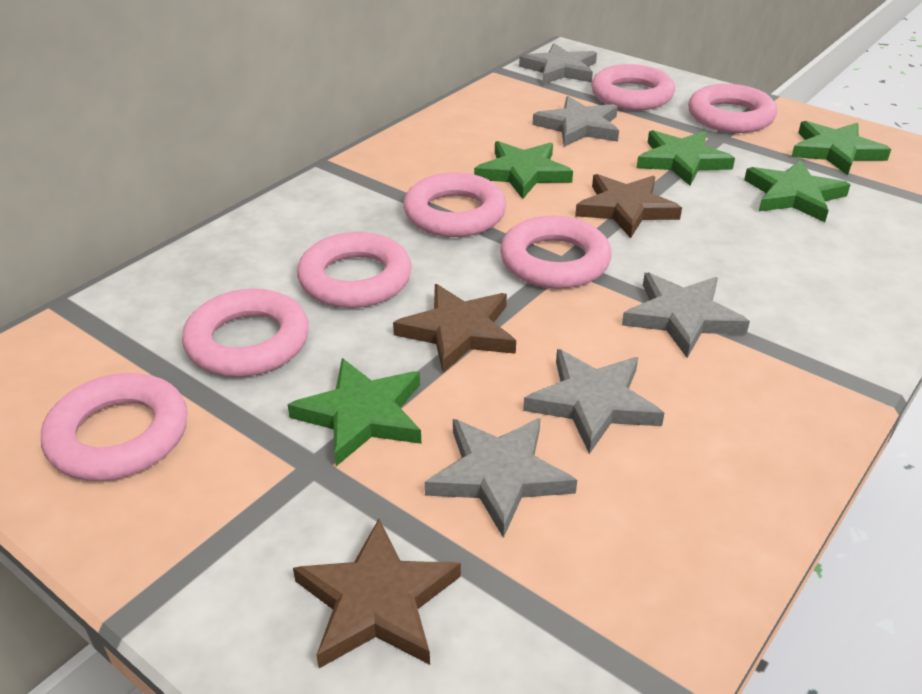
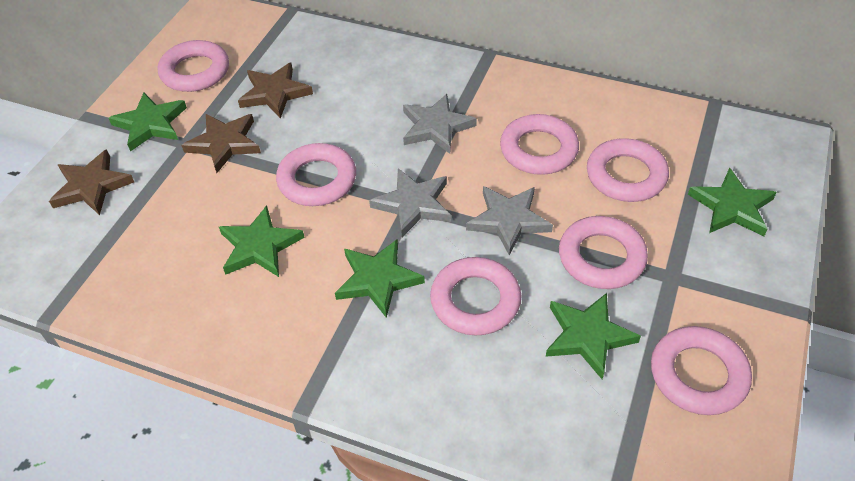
grey star: [425,418,577,538] [519,43,597,85] [523,349,664,454] [532,96,619,147] [622,273,750,358] = 5 -> [369,168,451,237] [403,94,477,154] [466,186,553,256] = 3

